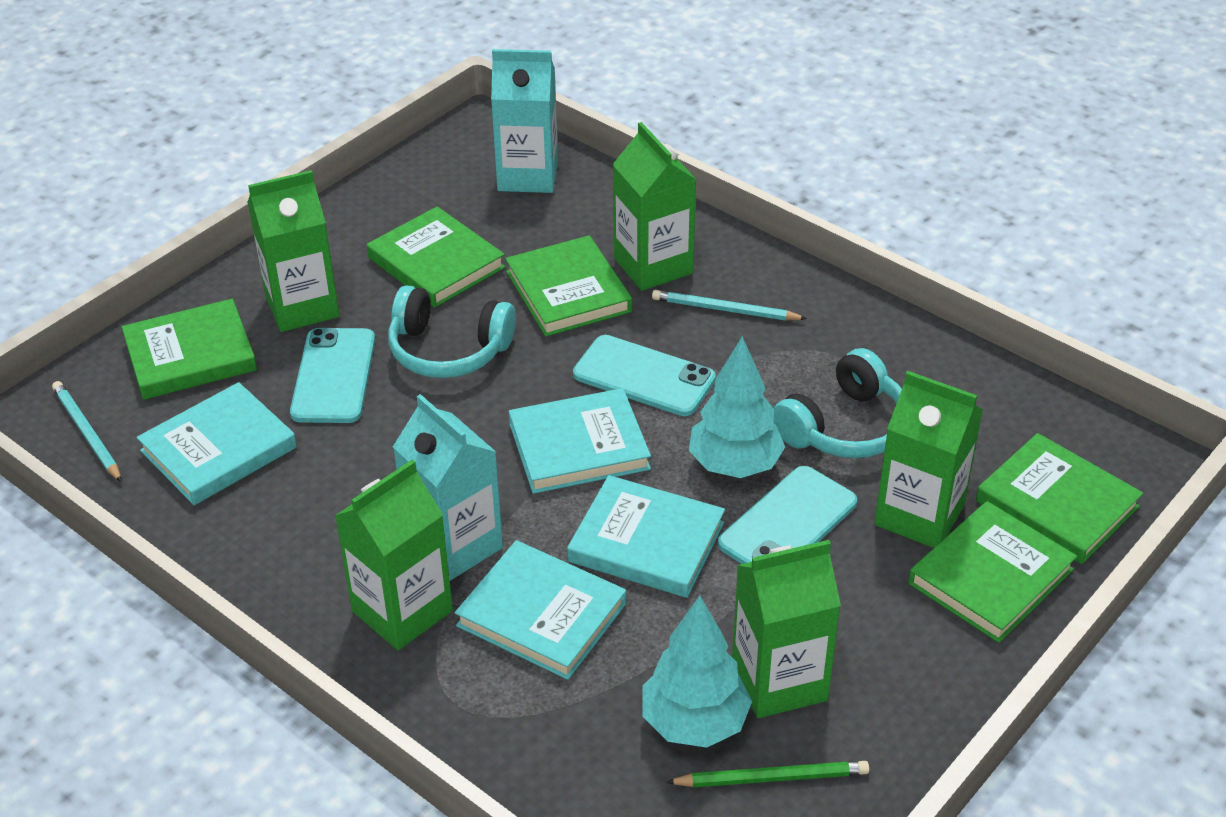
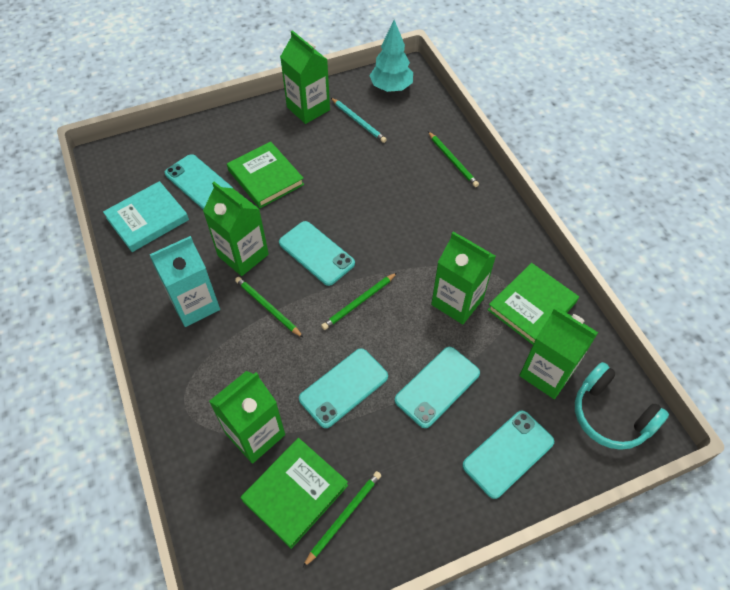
green book: [122,299,257,400] [367,206,505,308] [505,235,632,337] [908,501,1077,643] [976,433,1143,564] = 5 -> [227,142,304,208] [240,438,348,549] [487,263,579,345] = 3
green pencil: [666,761,869,787] = 1 -> [235,277,304,338] [303,471,381,567] [321,273,397,330] [428,132,479,187] = 4
turquoise book: [137,382,297,505] [455,540,626,680] [509,388,651,494] [567,475,725,598] = 4 -> [103,181,189,252] = 1
turquoise carton: [393,394,503,581] [491,49,558,193] = 2 -> [150,236,220,327] = 1
turquoise headphones: [388,285,516,378] [773,348,902,458] = 2 -> [575,362,669,450] = 1
turquoise pencil: [52,381,122,482] [652,290,807,321] = 2 -> [331,98,387,143] = 1
turquoise phone: [290,328,375,423] [573,335,716,416] [718,466,857,564] = 3 -> [165,154,233,209] [279,221,355,286] [299,348,388,428] [395,347,480,428] [462,410,554,499] = 5
turquoise tree: [643,596,752,748] [689,336,785,478] = 2 -> [369,20,413,92] = 1

